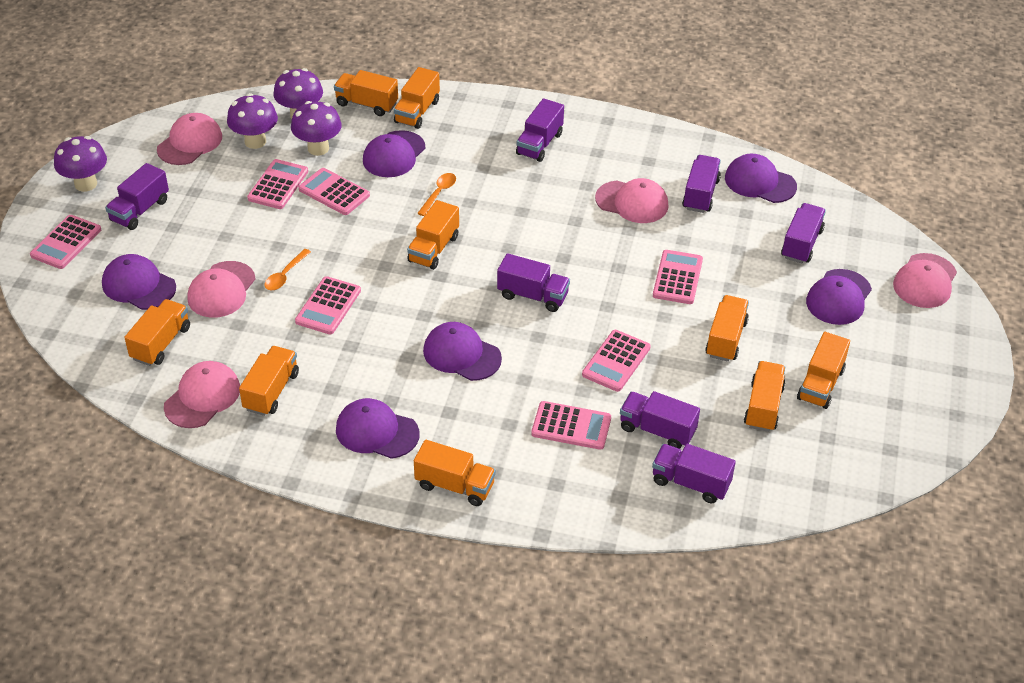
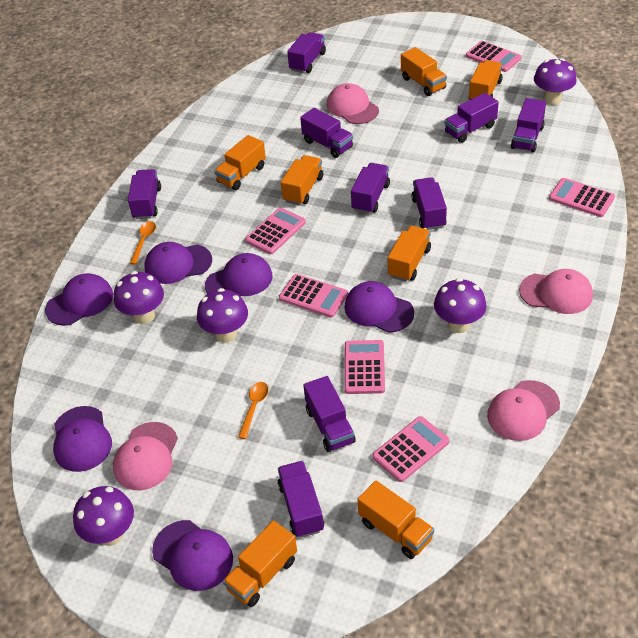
orange truck: [124,299,190,366] [239,346,299,416] [334,70,398,116] [394,67,440,129] [407,200,459,270] [414,440,496,506] [705,295,749,362] [744,361,785,432] [797,332,850,409] = 9 -> [215,135,266,190] [223,520,297,607] [281,155,323,205] [357,480,434,559] [388,226,431,282] [401,47,447,96] [469,60,502,100] = 7
pink calculator: [30,215,101,269] [247,159,308,209] [295,276,361,334] [298,168,370,215] [531,401,611,450] [582,330,650,392] [653,250,703,304] = 7 -> [245,207,306,254] [279,274,348,318] [344,340,385,394] [372,416,449,482] [466,41,521,72] [549,178,615,217] = 6
pink cap: [157,113,222,165] [164,361,240,428] [187,261,256,318] [595,178,668,223] [893,253,957,308] = 5 -> [113,422,178,490] [327,83,379,124] [487,380,560,441] [519,269,593,314] = 4
purple mushroom: [54,136,107,192] [227,93,278,149] [273,68,323,119] [291,101,342,156] = 4 -> [73,486,134,546] [114,271,164,324] [197,288,248,343] [434,278,487,333] [534,58,577,105] = 5
purple truck: [105,163,169,230] [497,253,570,312] [516,98,564,162] [620,391,700,449] [652,444,736,503] [682,155,721,213] [781,203,826,263] = 7 -> [128,169,161,219] [278,461,324,538] [287,32,326,73] [300,108,353,158] [303,376,356,452] [351,163,390,214] [411,177,447,230] [445,93,499,143] [511,98,546,152] = 9

